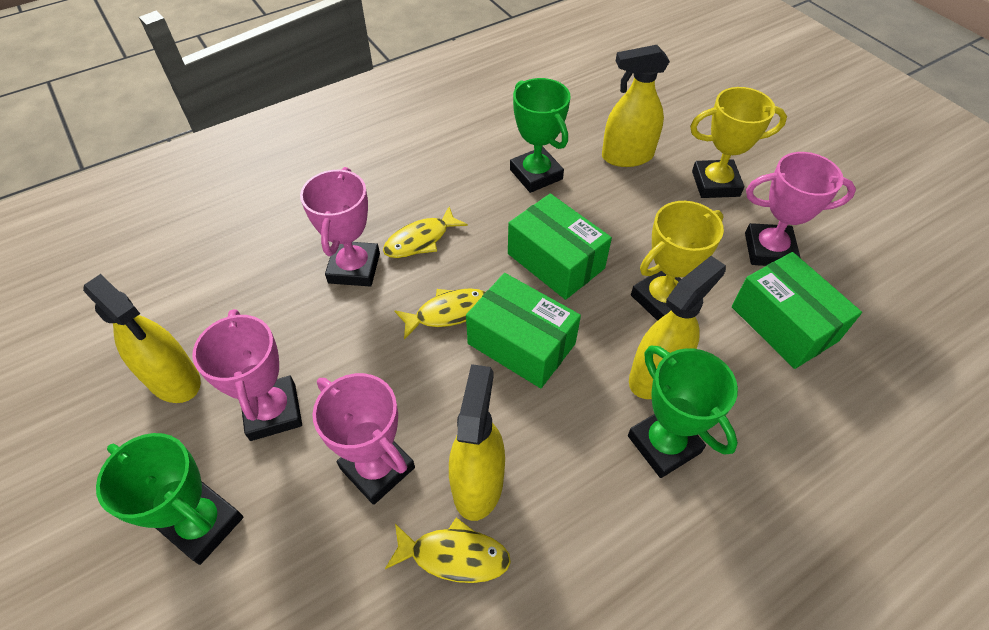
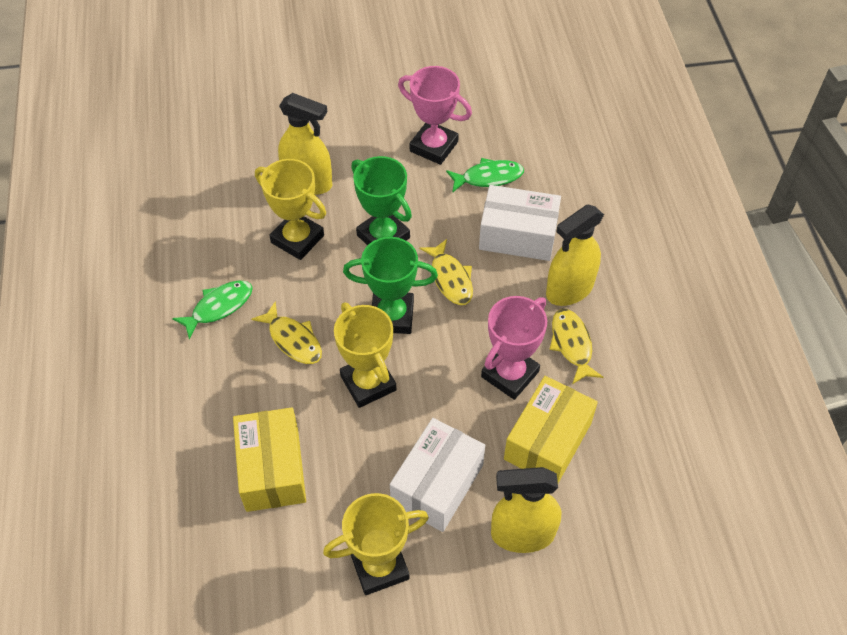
green box: [466,273,581,388] [508,194,612,300] [732,252,862,369] = 3 -> none = 0
green fish: none = 0 -> [172,281,253,340] [446,158,524,193] = 2
green trophy: [96,433,243,565] [510,78,570,193] [628,345,738,478] = 3 -> [343,237,438,334] [351,156,412,245] = 2
pink trophy: [192,309,302,441] [300,167,380,286] [313,373,415,505] [745,152,856,266] = 4 -> [398,66,472,165] [481,296,547,400] = 2
white box: none = 0 -> [390,418,485,532] [479,185,561,261] = 2
yellow box: none = 0 -> [233,407,306,512] [504,376,598,483] = 2
yellow spray bottle: [83,274,201,403] [449,364,505,521] [602,45,670,167] [629,256,726,399] = 4 -> [278,93,332,195] [491,467,561,553] [546,204,604,306] = 3
yellow trophy: [631,201,724,321] [690,87,787,198] = 2 -> [255,159,326,260] [323,493,429,595] [334,302,397,408] = 3

